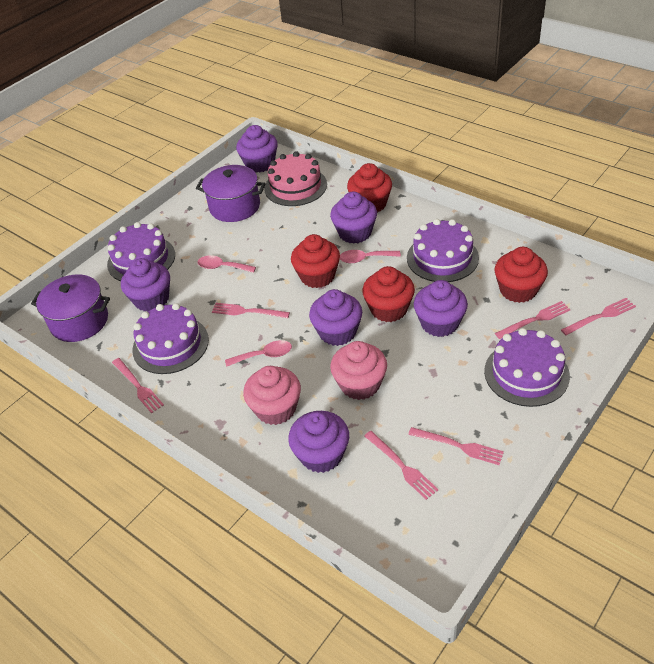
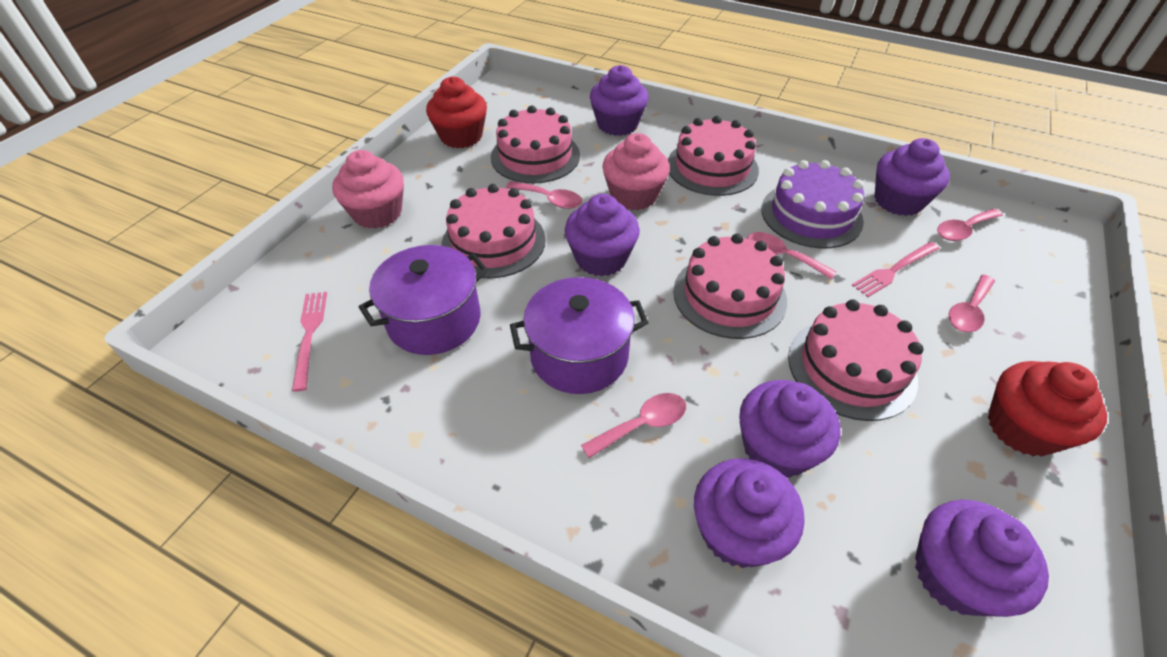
pink cake: [264,151,327,206] = 1 -> [442,184,546,278] [491,105,580,183] [668,116,759,196] [673,233,787,339] [788,299,924,421] = 5
pink fork: [112,358,164,413] [212,303,290,318] [364,431,439,500] [408,427,504,465] [495,301,571,339] [561,298,636,335] = 6 -> [292,292,327,392] [852,242,939,297] = 2
pink spoon: [197,255,256,273] [225,340,292,367] [340,250,401,263] = 3 -> [506,181,582,209] [581,393,686,458] [748,232,837,280] [937,209,1003,241] [949,275,995,332] = 5
purple cake: [107,222,175,281] [132,303,209,374] [407,219,479,282] [484,328,570,407] = 4 -> [761,160,865,249] = 1
red cupcake: [291,234,340,288] [347,163,392,213] [362,266,415,322] [494,247,548,303] = 4 -> [426,77,487,148] [988,361,1107,457] = 2

